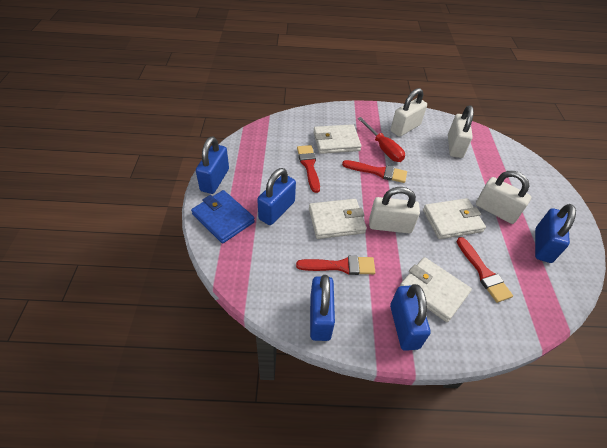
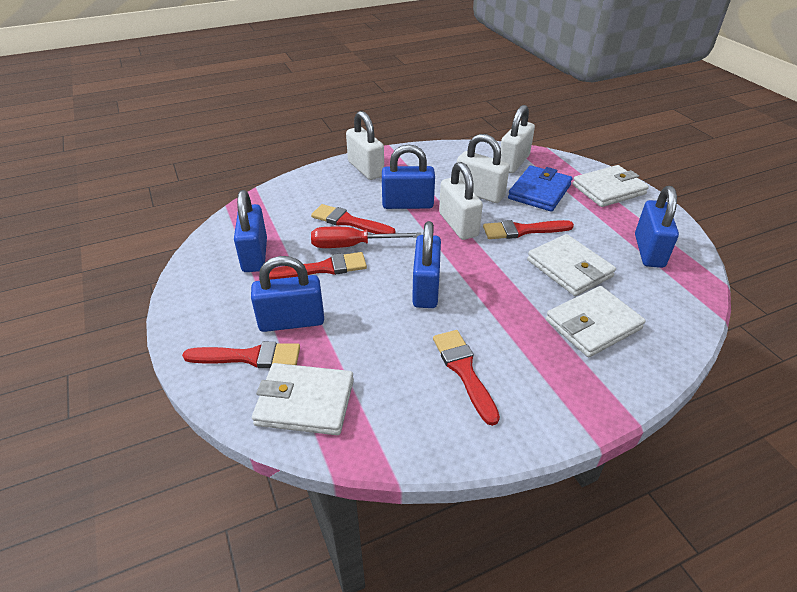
red brush: [296,256,375,275] [297,145,320,193] [342,160,407,183] [457,237,513,303] = 4 -> [182,342,300,368] [269,252,367,280] [311,204,396,234] [433,330,500,426] [483,220,574,239] = 5

